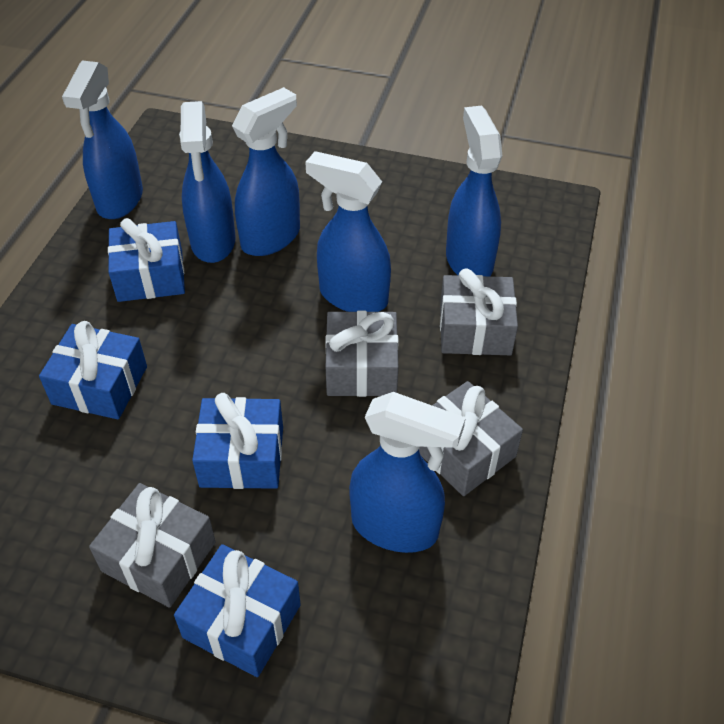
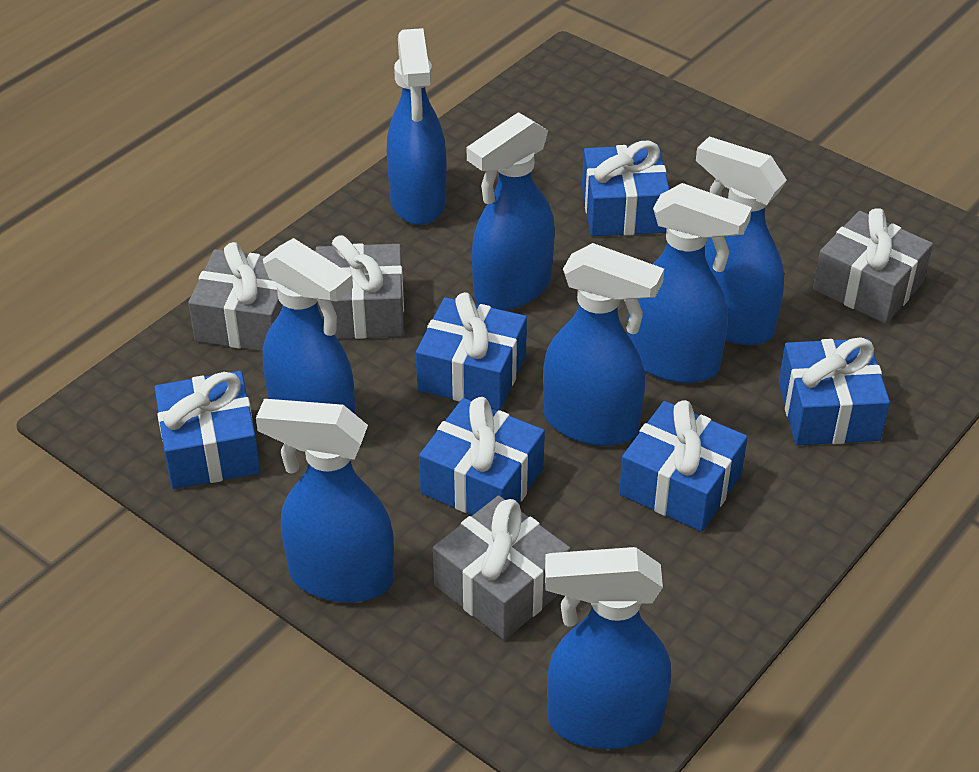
blue gift: [39,321,147,419] [108,218,185,302] [174,544,301,677] [192,393,283,489] = 4 -> [154,371,260,489] [416,292,527,410] [419,397,545,515] [582,141,669,236] [619,400,747,532] [778,337,890,445] = 6
blue spray bottle: [62,61,143,219] [179,101,236,263] [232,87,300,256] [305,151,391,312] [349,392,466,553] [446,106,502,276] = 6 -> [256,399,394,602] [263,238,355,414] [387,28,447,225] [467,112,555,311] [543,243,664,446] [545,547,671,749] [628,183,752,383] [696,136,787,345] = 8

